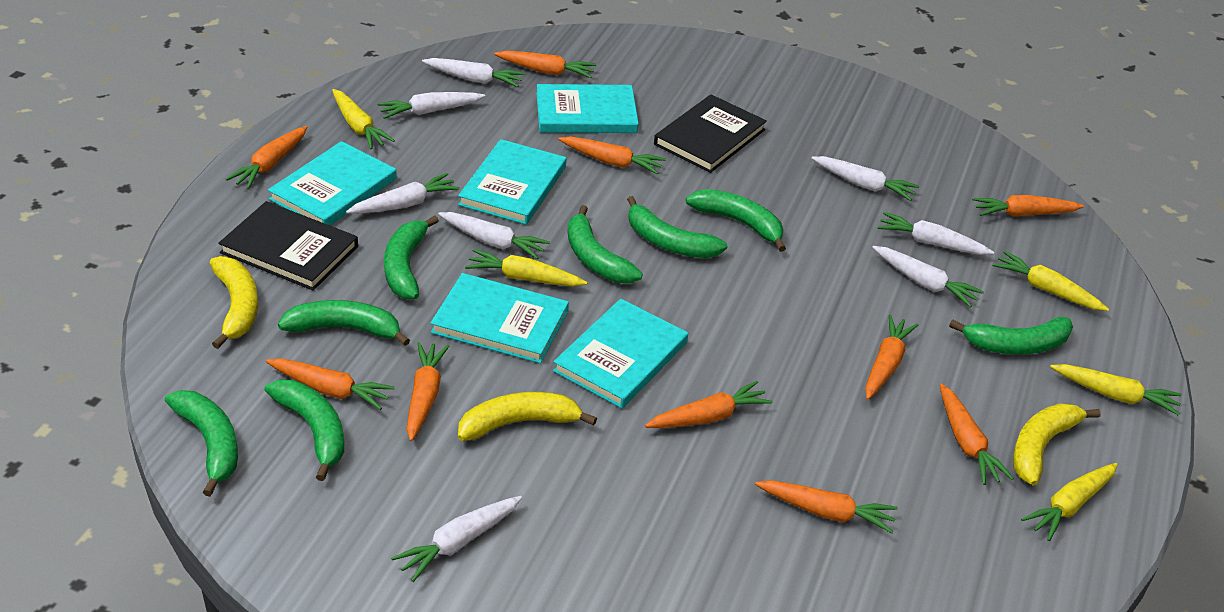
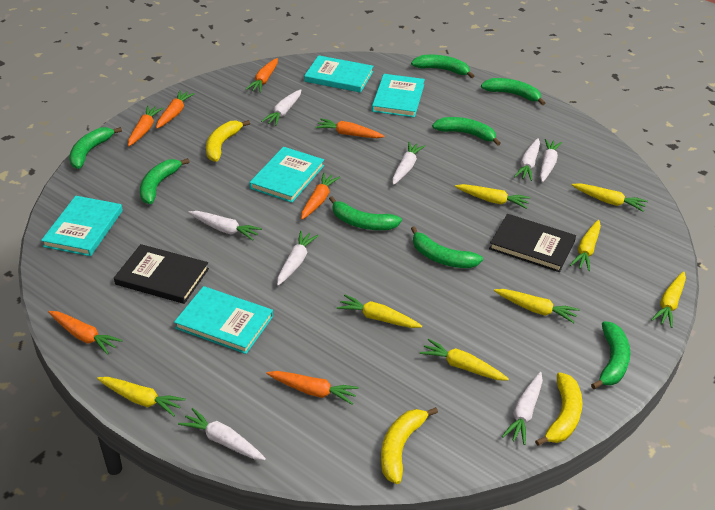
orange carrot: [226,126,307,189] [266,358,395,410] [407,342,450,441] [494,51,596,78] [558,136,666,175] [645,381,772,428] [755,480,898,533] [865,315,918,400] [940,384,1014,485] [972,195,1084,217] = 10 -> [48,311,123,355] [128,106,163,146] [156,90,195,129] [246,58,278,93] [266,371,359,405] [301,173,340,220] [315,118,385,138] = 7
yellow carrot: [332,89,395,149] [465,249,587,287] [993,251,1109,311] [1021,463,1118,541] [1050,364,1182,416] = 5 -> [97,377,186,416] [337,294,422,328] [420,339,509,381] [455,184,531,209] [494,289,579,323] [570,220,601,271] [572,183,648,212] [651,271,686,328] = 8

